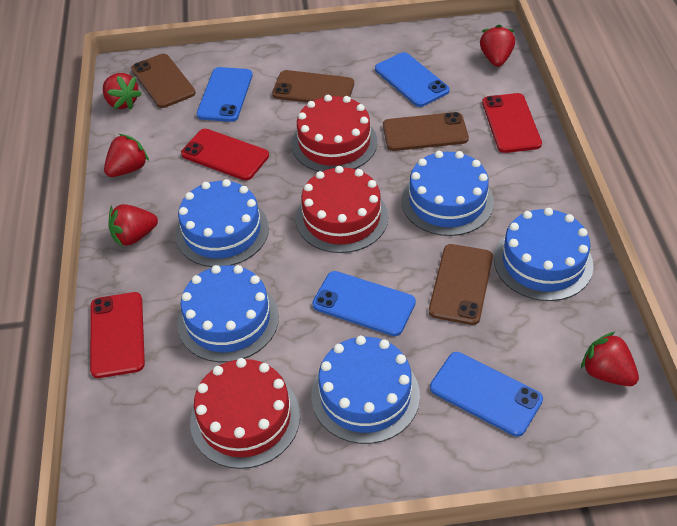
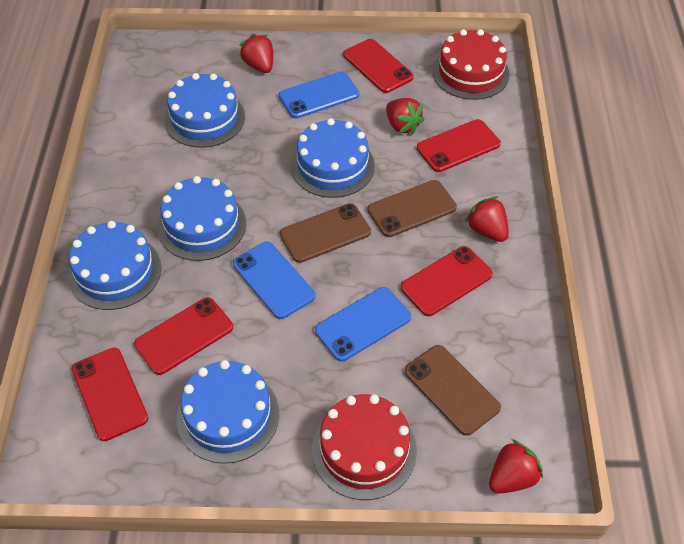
blue phone: [197,67,253,122] [312,271,416,336] [375,52,450,107] [430,352,543,437] = 4 -> [233,241,315,319] [279,71,359,119] [315,287,411,362] = 3
brown phone: [131,54,196,108] [272,70,354,103] [383,112,469,151] [429,244,493,325] = 4 -> [280,203,371,263] [367,180,457,237] [405,345,501,436] = 3
red cake: [190,358,300,469] [292,95,377,172] [296,166,388,253] = 3 -> [312,394,417,500] [432,29,510,100] = 2
red phone: [90,292,145,378] [181,129,269,180] [482,93,542,153] = 3 -> [72,348,148,441] [134,297,233,375] [343,39,414,93] [401,246,493,316] [417,119,501,172] = 5
red strawberry: [103,73,142,109] [104,134,149,177] [108,204,158,247] [480,24,515,67] [581,331,639,386] = 5 -> [239,34,273,73] [386,98,425,135] [465,197,509,242] [489,439,543,494] = 4

